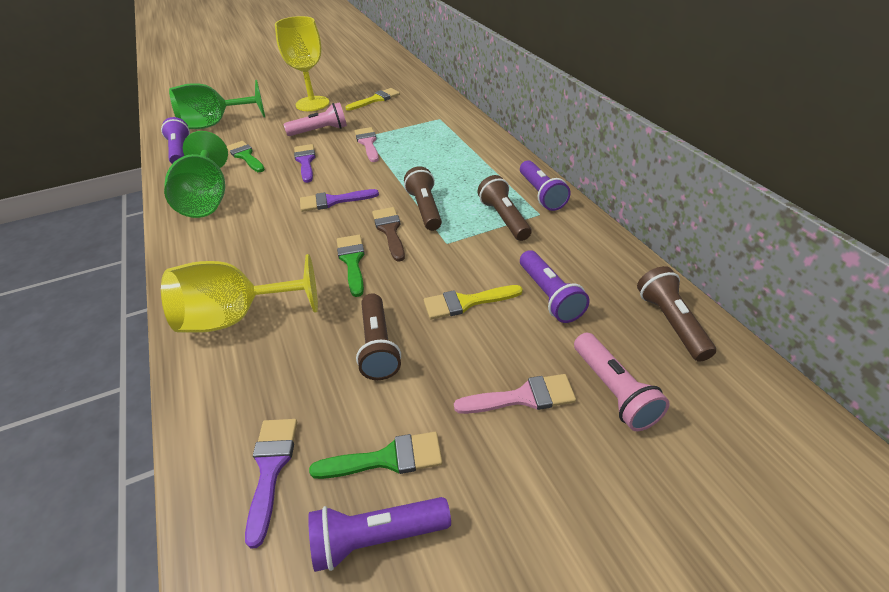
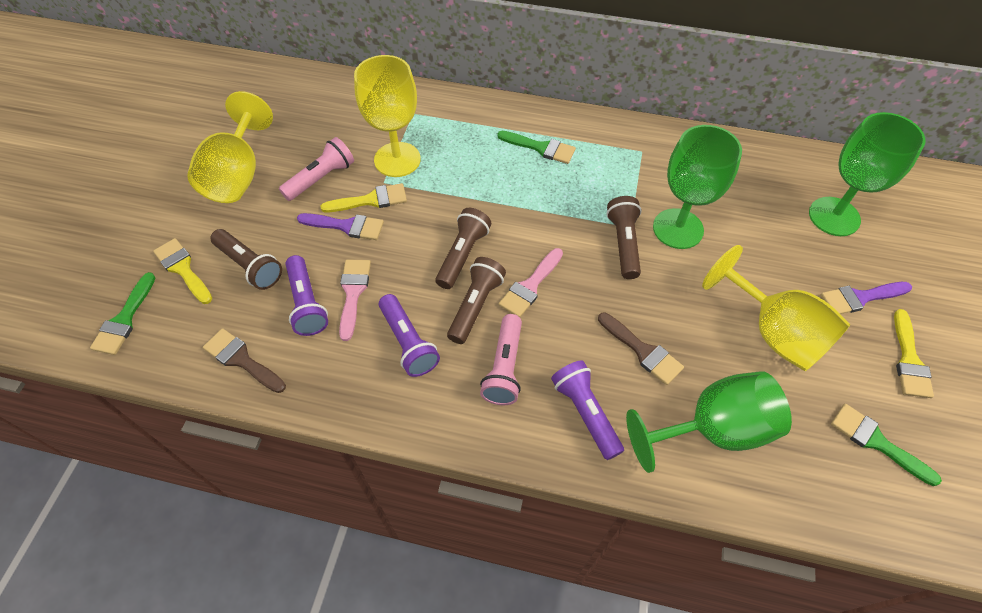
brown brush: [372,207,405,262] = 1 -> [203,328,286,393] [598,312,684,385] = 2
green goblet: [164,131,228,218] [169,80,265,129] = 2 -> [626,371,792,473] [653,125,742,249] [809,112,925,236] = 3
purple brush: [245,419,297,548] [294,144,316,183] [300,189,379,212] = 3 -> [297,213,384,240] [821,282,912,314] = 2
purple flashlight: [161,117,190,164] [308,497,451,572] [520,160,570,211] [520,250,590,323] = 4 -> [285,255,328,336] [379,294,440,377] [551,360,624,460] = 3
yellow brush: [345,88,400,111] [424,285,523,319] = 2 -> [153,238,212,304] [321,183,407,212] [894,309,934,398] = 3
yellow goblet: [161,254,318,333] [275,16,330,111] = 2 -> [187,91,273,203] [354,55,421,177] [702,245,850,371] = 3

